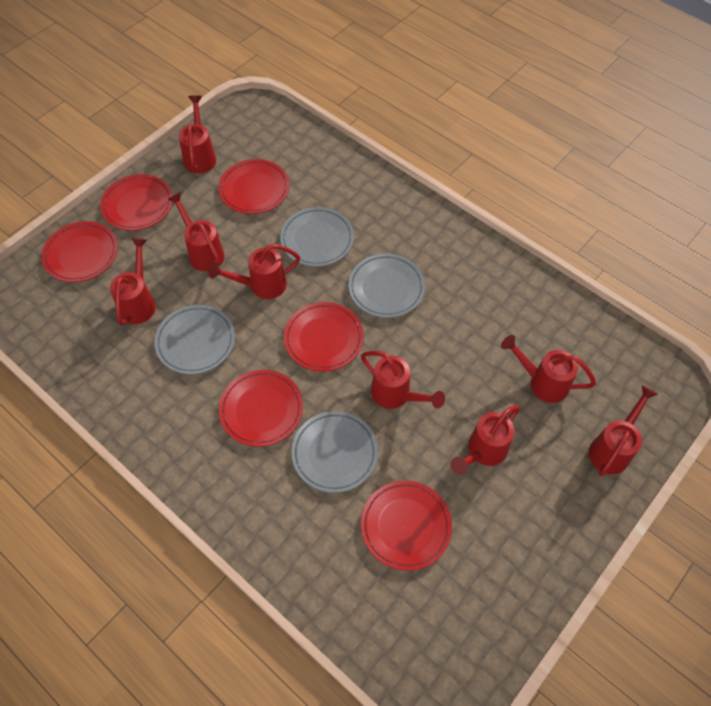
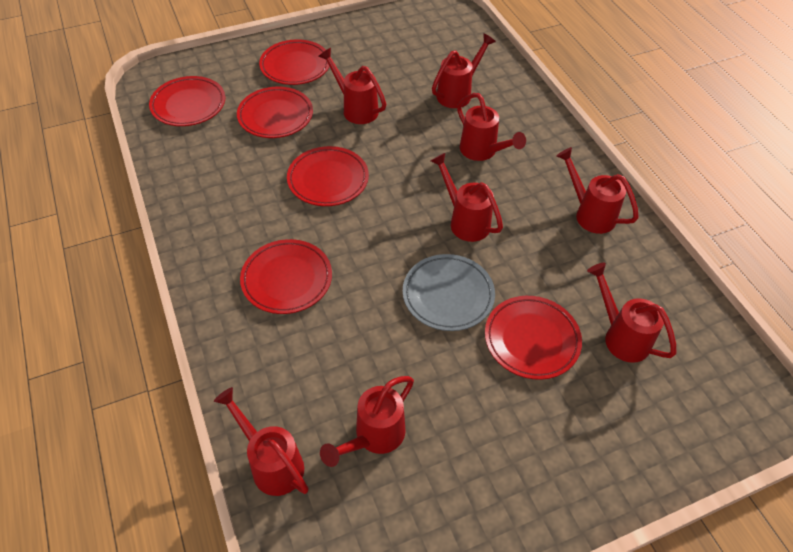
grey plate: [154,305,235,374] [280,207,354,267] [291,411,378,493] [348,253,425,318] = 4 -> [403,254,495,331] = 1

